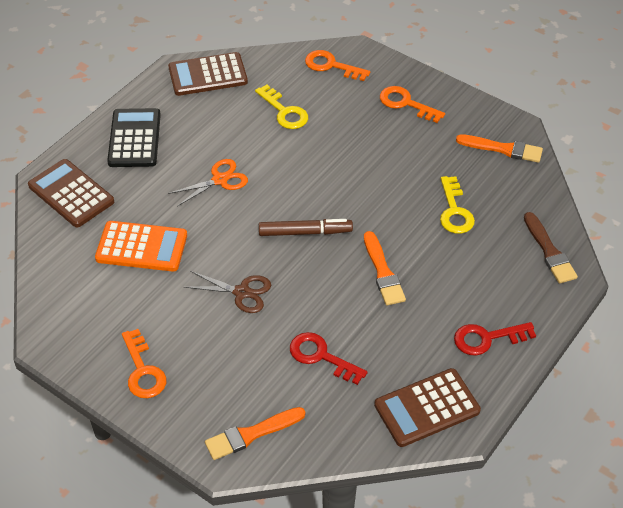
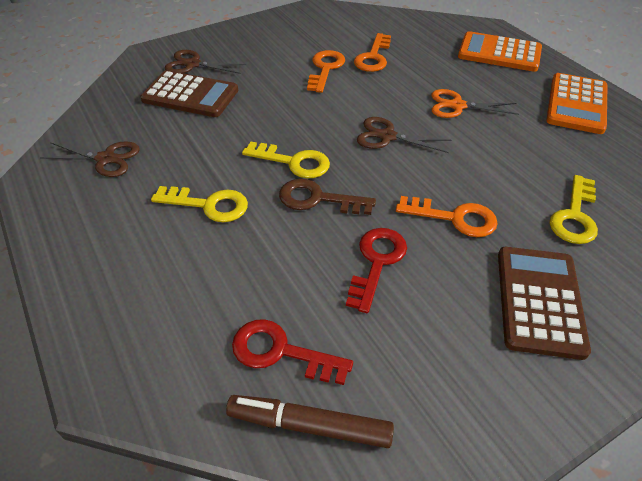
black calculator: [107,108,161,167] = 1 -> none = 0
brown brush: [524,212,578,284] = 1 -> none = 0
brown calculator: [28,159,114,227] [168,52,248,96] [374,368,481,447] = 3 -> [140,70,238,117] [498,247,591,360] = 2
brown key: none = 0 -> [279,179,376,215] = 1
brown scissors: [184,271,271,313] = 1 -> [40,141,140,177] [165,50,246,74] [357,117,451,153] = 3
orange brush: [205,407,305,460] [364,231,406,305] [456,134,543,163] = 3 -> none = 0
orange calculator: [95,221,187,272] = 1 -> [458,31,542,72] [546,73,608,134] = 2
yellow key: [255,85,308,129] [440,176,475,234] = 2 -> [151,186,248,222] [242,142,330,178] [550,175,598,244] = 3

